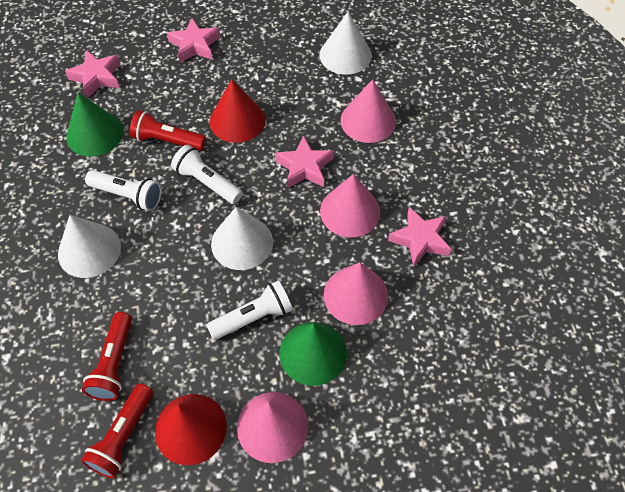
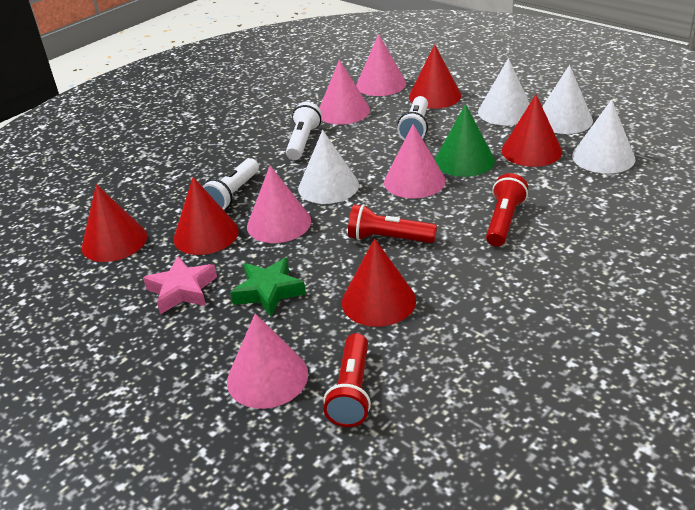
green cone: [66,93,123,156] [280,322,347,386] = 2 -> [435,104,495,177] = 1
green star: none = 0 -> [230,258,306,317] = 1
pink cone: [237,392,308,463] [320,174,380,237] [324,262,388,325] [340,79,396,143] = 4 -> [227,313,308,409] [247,166,311,243] [320,59,370,125] [356,34,406,96] [384,124,446,199] = 5
pink star: [65,50,121,98] [167,18,221,63] [275,135,334,189] [388,207,452,267] = 4 -> [143,256,217,314] = 1
red cone: [155,394,227,465] [210,79,265,143] = 2 -> [82,184,147,262] [174,177,239,255] [342,238,416,327] [409,44,461,109] [502,94,562,167] = 5
white cone: [58,215,121,278] [211,207,273,270] [320,12,372,75] = 3 -> [298,130,359,204] [478,58,530,125] [542,65,593,134] [572,99,635,174] = 4

